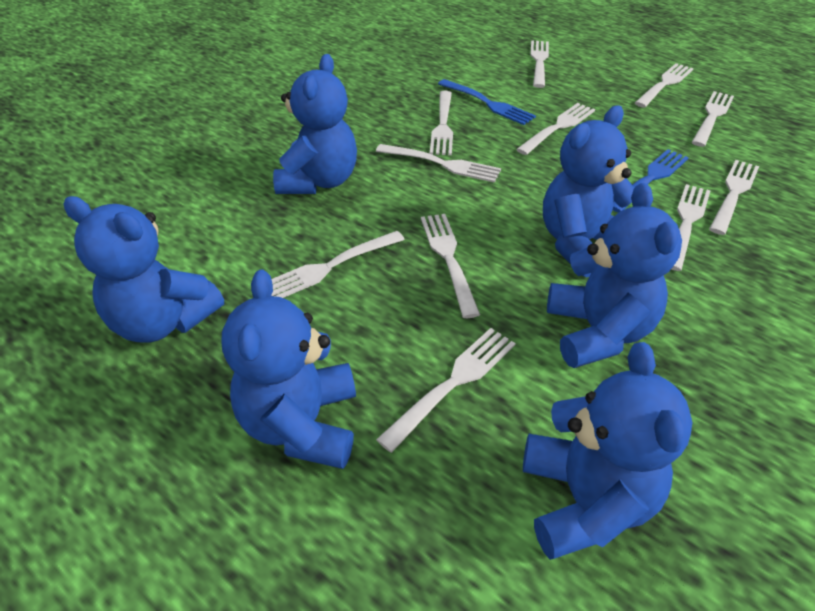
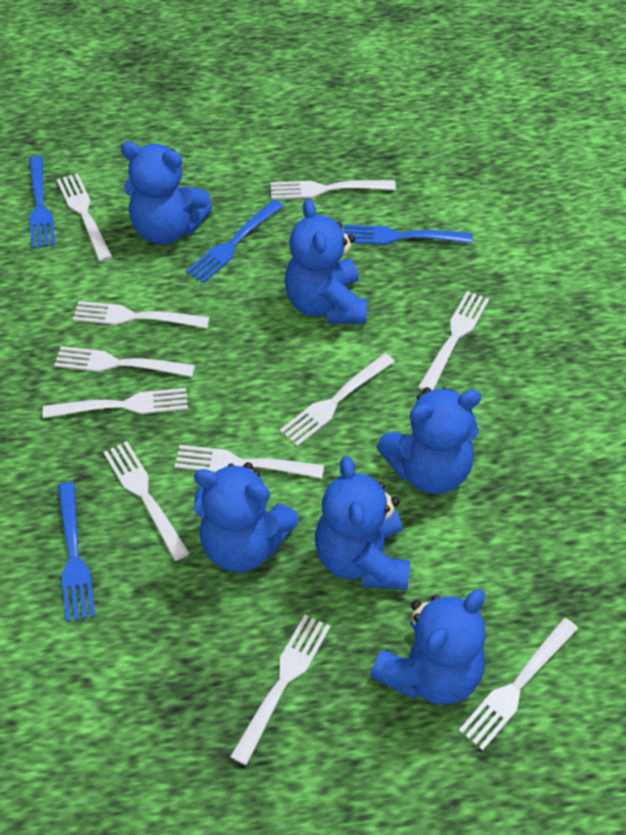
blue fork: [438,79,536,125] [613,149,689,213] = 2 -> [29,156,55,248] [58,482,95,622] [186,199,284,283] [344,225,473,245] = 4

